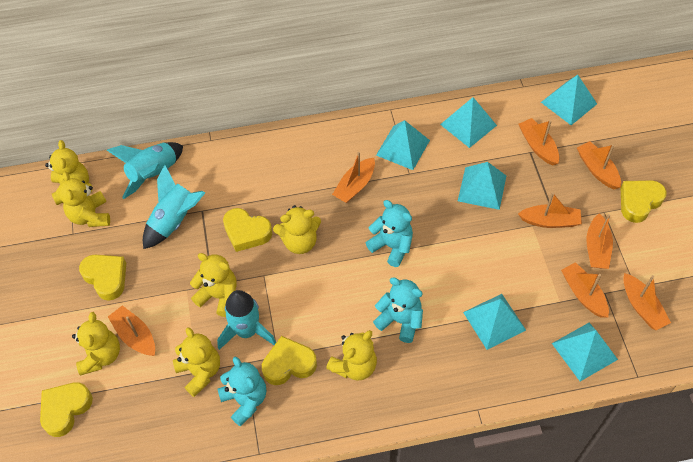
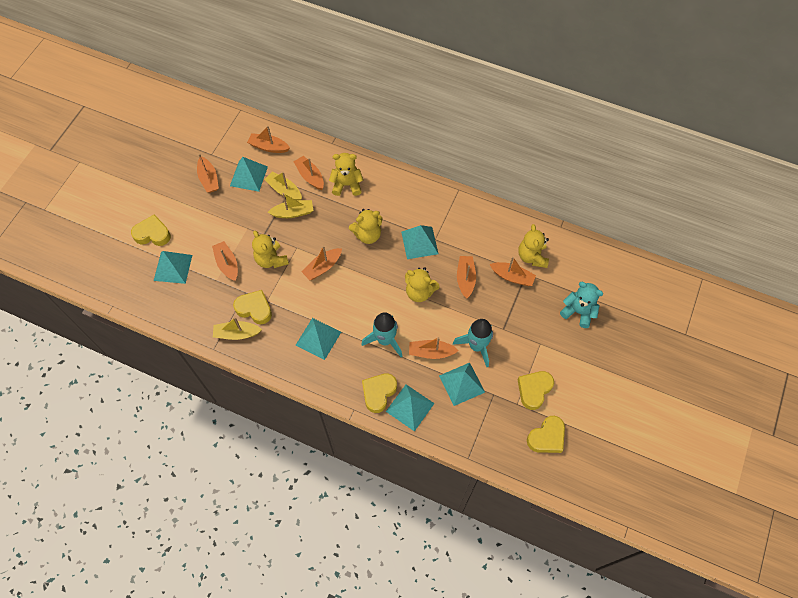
turquoise rocket: [107,142,183,199] [143,165,205,249] [217,290,276,350] = 3 -> [361,312,402,357] [453,319,493,367] = 2
turquoise teddy bear: [218,357,266,427] [366,200,413,267] [373,277,423,343] = 3 -> [560,282,603,328] = 1
yellow boat: none = 0 -> [213,317,262,340] [264,172,302,200] [268,193,313,218] = 3
yellow teddy bear: [45,140,89,205] [58,172,110,227] [72,312,120,375] [173,327,220,397] [190,253,236,317] [273,205,321,254] [326,330,377,381] = 7 -> [252,231,289,268] [329,153,363,196] [349,209,382,244] [405,267,440,302] [519,224,549,268] = 5

